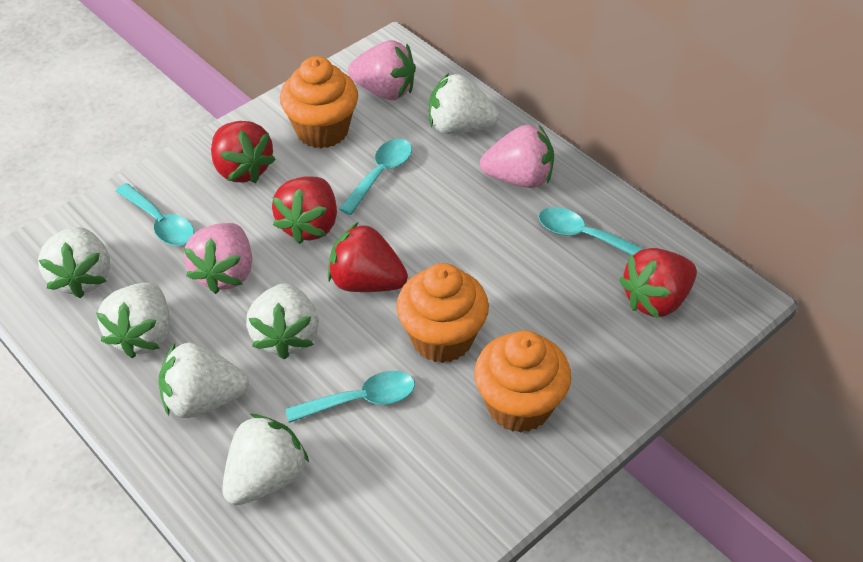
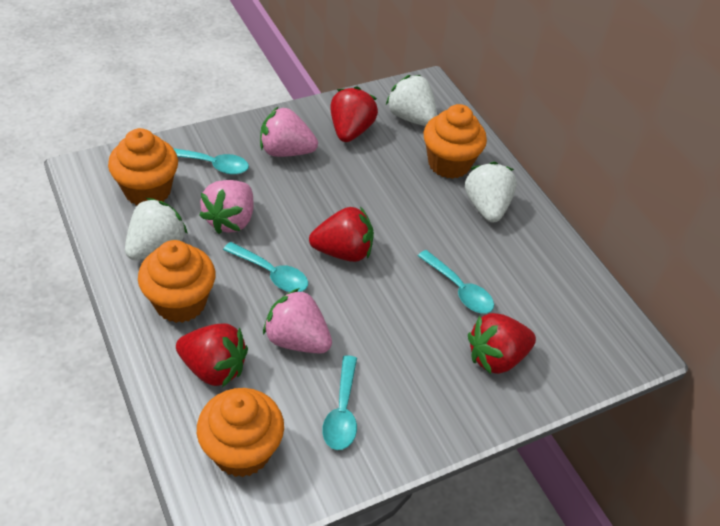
orange cupcake: [280,56,358,148] [396,263,489,363] [474,331,571,433] = 3 -> [108,128,178,205] [138,240,216,323] [197,388,284,477] [424,104,487,179] = 4
white strawberry: [38,227,110,298] [96,283,170,358] [158,343,249,418] [222,414,309,505] [246,283,319,360] [429,73,499,134] = 6 -> [125,198,188,260] [386,75,437,126] [465,162,517,222] = 3

